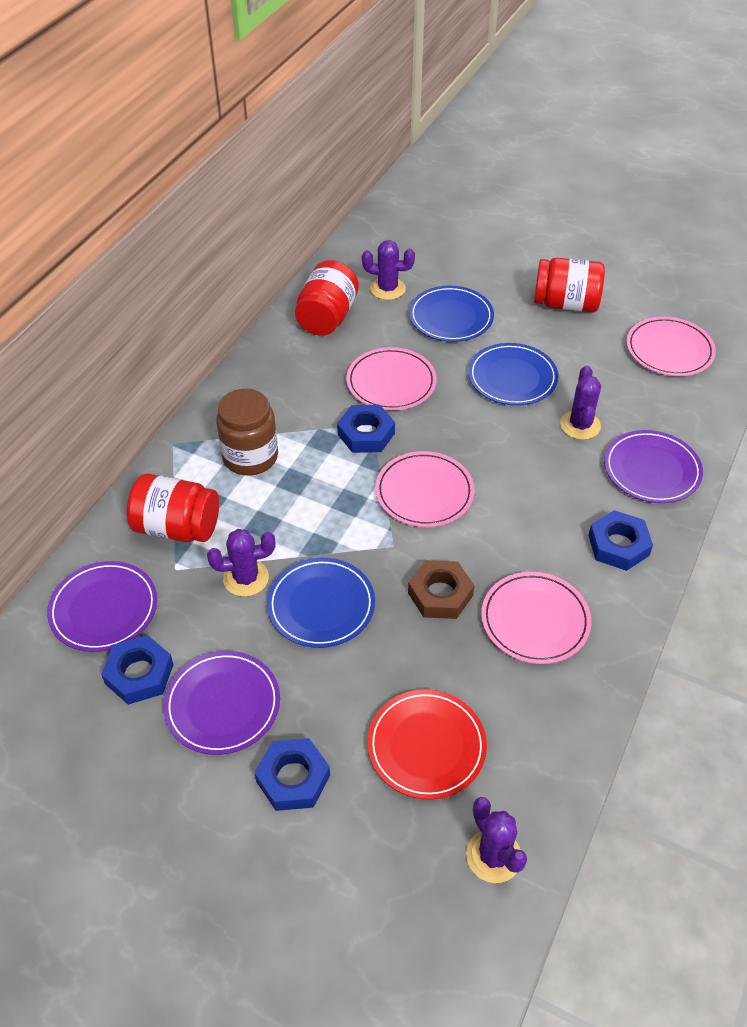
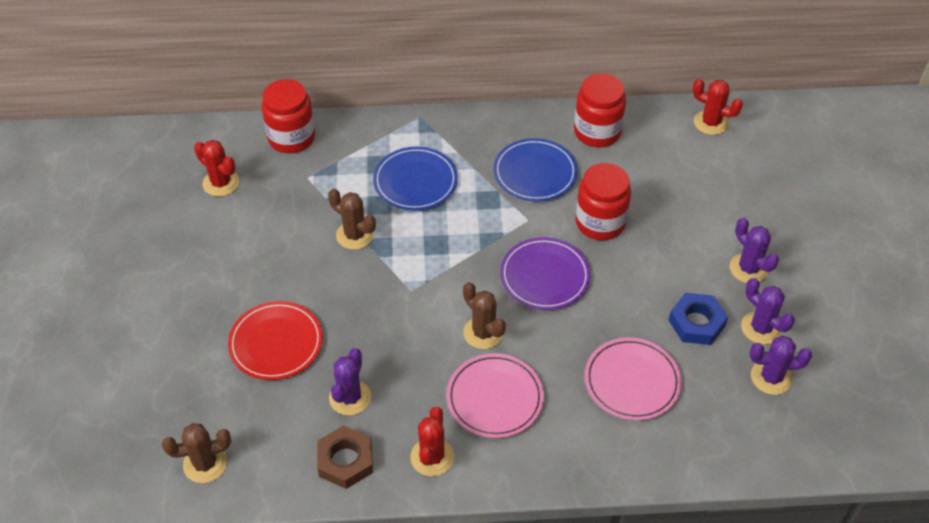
blue nut: [101,635,174,705] [254,738,330,811] [337,405,395,453] [588,510,653,571] = 4 -> [669,293,728,345] = 1
blue plate: [267,558,375,648] [409,286,494,342] [468,343,558,406] = 3 -> [373,146,458,211] [494,138,578,202] = 2
brown cactus: none = 0 -> [162,423,231,483] [328,189,376,250] [463,282,506,349] = 3
brown jar: [216,389,278,476] = 1 -> none = 0
pink plate: [346,347,437,411] [375,451,475,527] [481,572,591,664] [626,317,716,376] = 4 -> [446,353,544,438] [585,337,682,420] = 2
purple plate: [47,561,157,652] [163,651,280,755] [604,430,703,503] = 3 -> [500,237,591,310] = 1
red cactus: none = 0 -> [194,140,239,197] [410,407,454,476] [693,79,743,135] = 3

